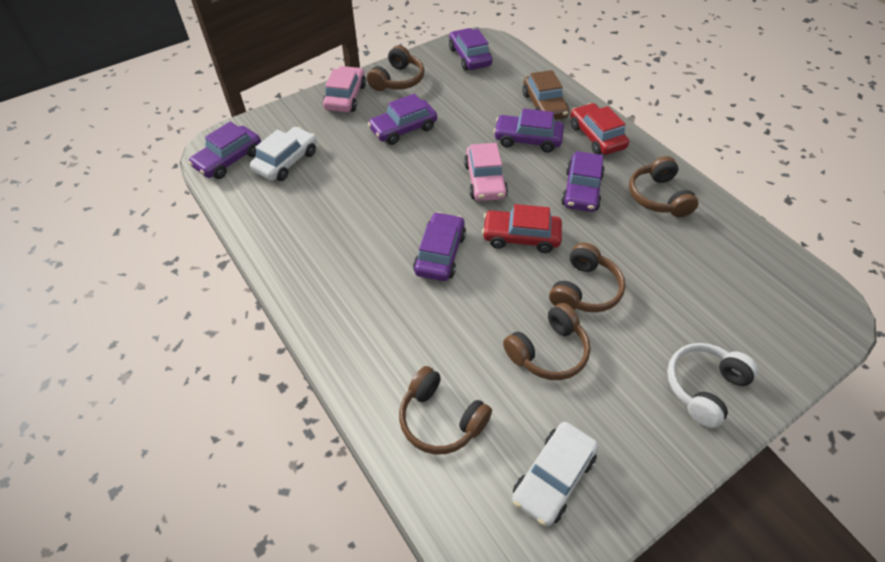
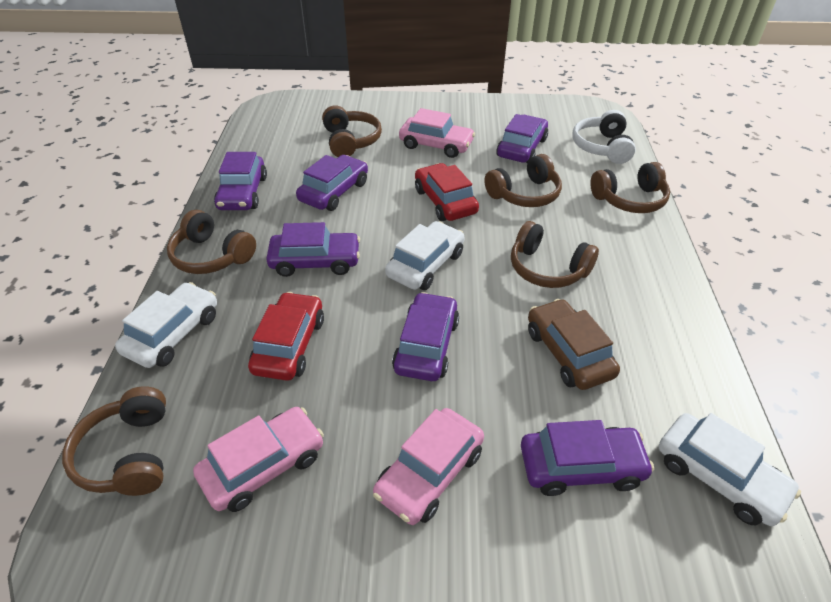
brown headphones: [367,45,425,91] [399,366,492,454] [503,303,591,380] [549,242,625,312] [629,156,698,217] = 5 -> [62,386,166,496] [167,210,256,274] [322,105,382,157] [484,154,562,207] [511,221,599,288] [590,162,670,213] = 6
pink car: [323,66,366,112] [464,143,508,201] = 2 -> [193,407,324,512] [373,408,484,525] [399,108,475,158] = 3
white car: [250,127,317,181] [512,422,599,527] = 2 -> [115,282,217,368] [385,221,465,290] [659,413,801,526] = 3

